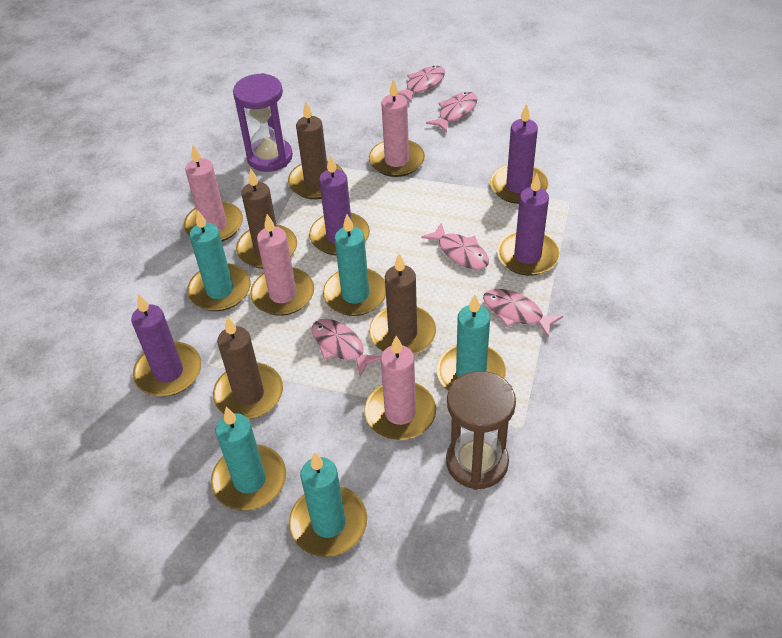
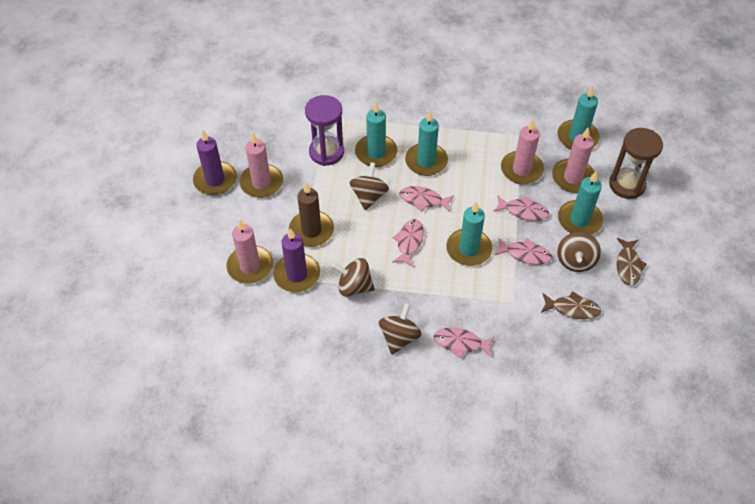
brown candle: [213,316,283,419] [236,168,297,269] [288,102,344,199] [369,253,436,355] = 4 -> [289,182,334,247] = 1
brown fish: none = 0 -> [541,291,601,319] [617,238,647,286] = 2
brown spinning top: none = 0 -> [332,258,375,297] [350,162,389,211] [379,303,422,355] [557,232,601,272] = 4
purple candle: [131,294,201,397] [309,155,370,255] [490,104,549,204] [497,174,560,276] = 4 -> [193,130,236,195] [273,228,320,293] = 2

